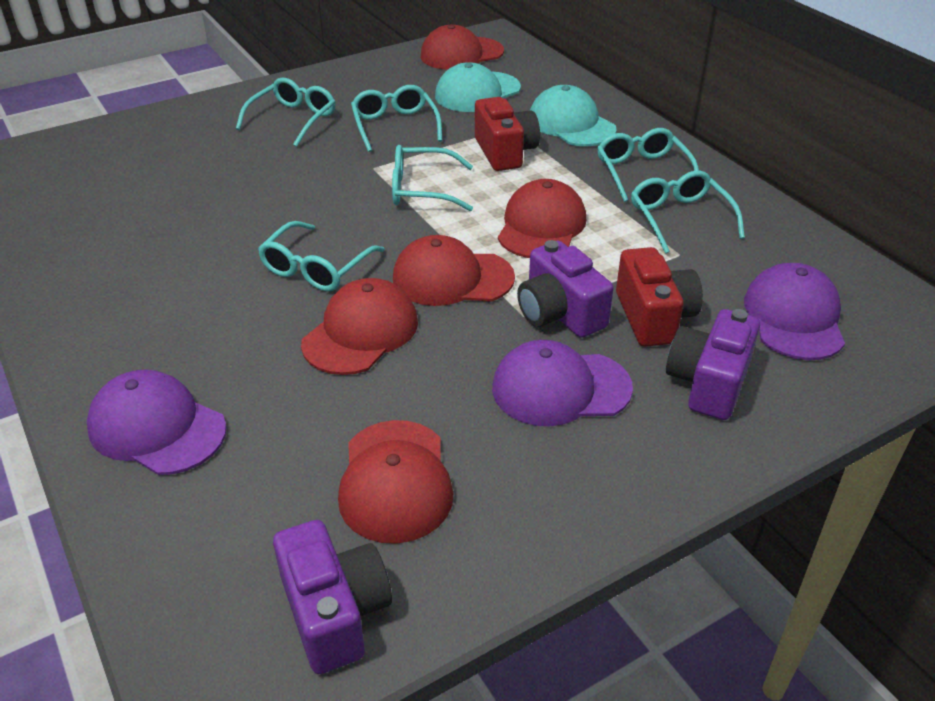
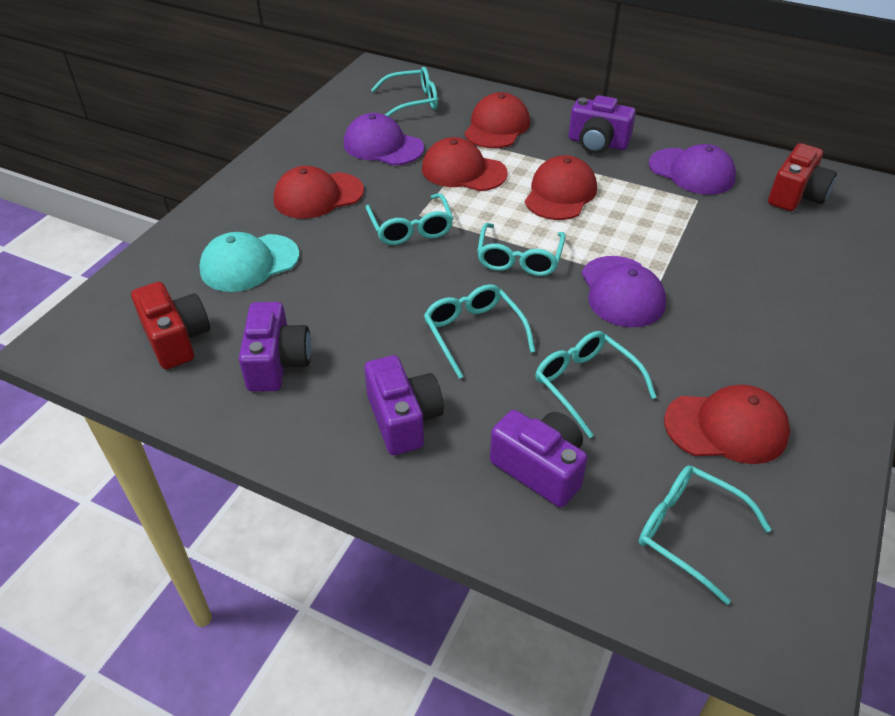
purple camera: [273,520,392,674] [517,240,614,338] [666,309,760,420] = 3 -> [239,302,311,392] [364,355,444,455] [490,410,588,507] [569,95,636,154] = 4
turquoise cap: [435,62,521,112] [530,85,617,146] = 2 -> [199,232,299,292] = 1

